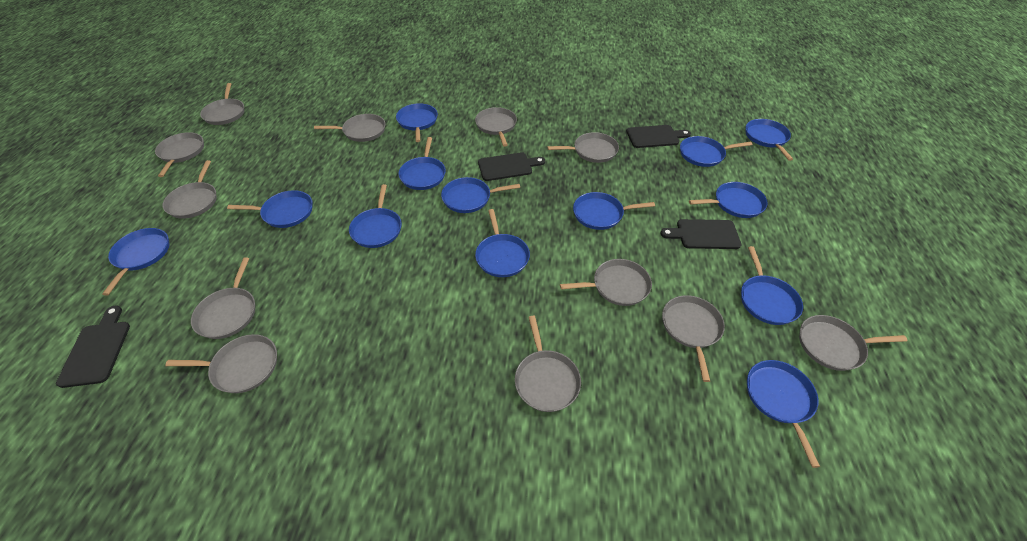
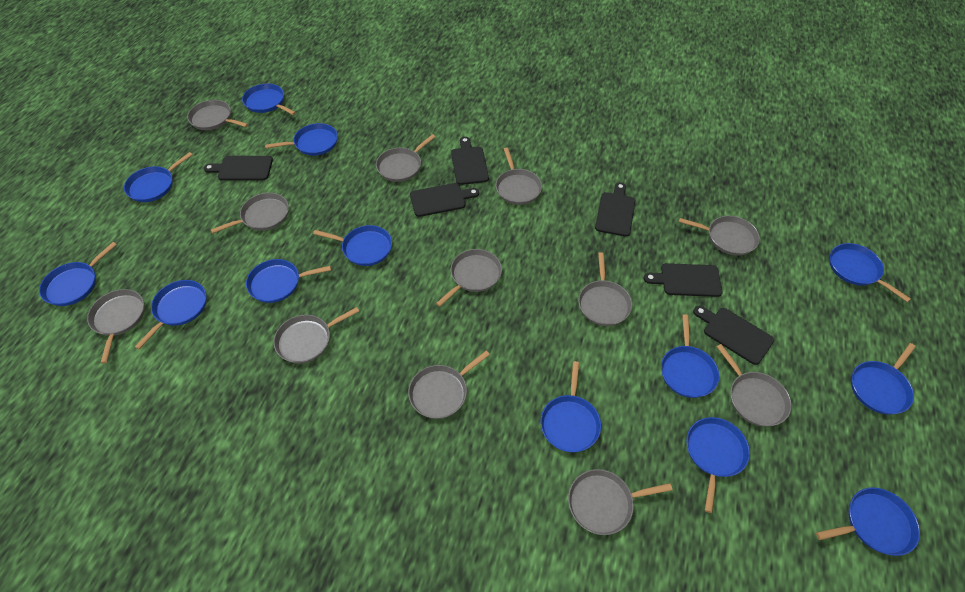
black cutting board: [56,306,130,388] [478,152,545,181] [626,125,691,148] [661,219,741,249] = 4 -> [204,156,273,181] [410,183,479,217] [451,137,489,185] [595,182,635,237] [644,263,723,297] [693,306,774,365] = 6

